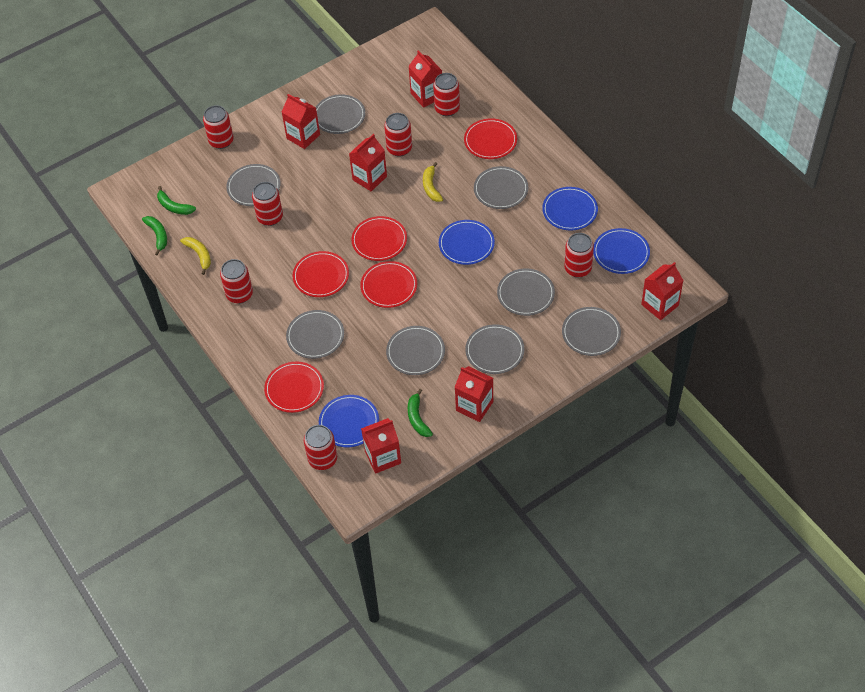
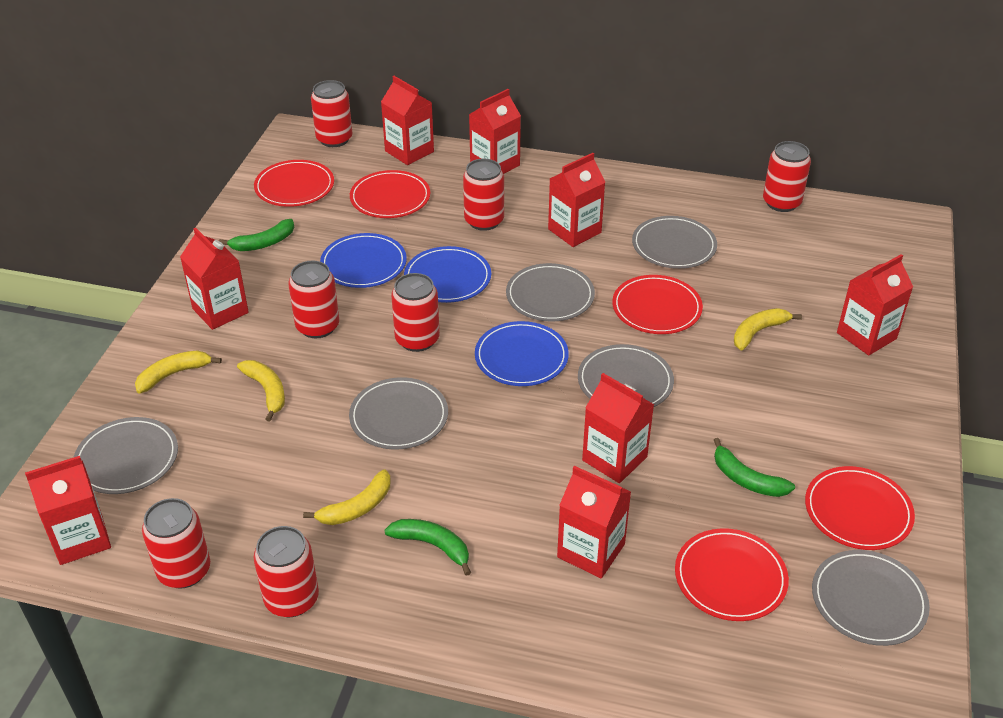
blue plate: [319,395,379,447] [439,220,495,265] [542,187,598,230] [593,228,650,274] = 4 -> [320,233,407,288] [404,246,491,303] [475,321,569,386] = 3
grey plate: [226,164,280,206] [286,310,344,359] [316,94,365,134] [386,326,445,375] [465,324,525,374] [474,166,528,209] [497,269,555,316] [562,307,621,356] = 8 -> [73,417,178,494] [349,377,448,449] [506,263,595,322] [578,344,674,407] [632,216,717,269] [812,550,930,646] = 6
red carton: [282,94,320,149] [349,134,387,191] [361,418,401,474] [409,50,442,108] [455,366,493,422] [641,262,684,320] = 6 -> [25,456,111,565] [180,228,249,330] [381,76,434,165] [469,89,521,174] [548,153,605,247] [557,466,631,578] [582,373,654,483] [837,254,913,355] = 8
yellow banana: [180,237,211,275] [423,162,443,202] = 2 -> [135,351,222,393] [237,360,285,422] [303,469,391,525] [734,308,802,350] = 4

